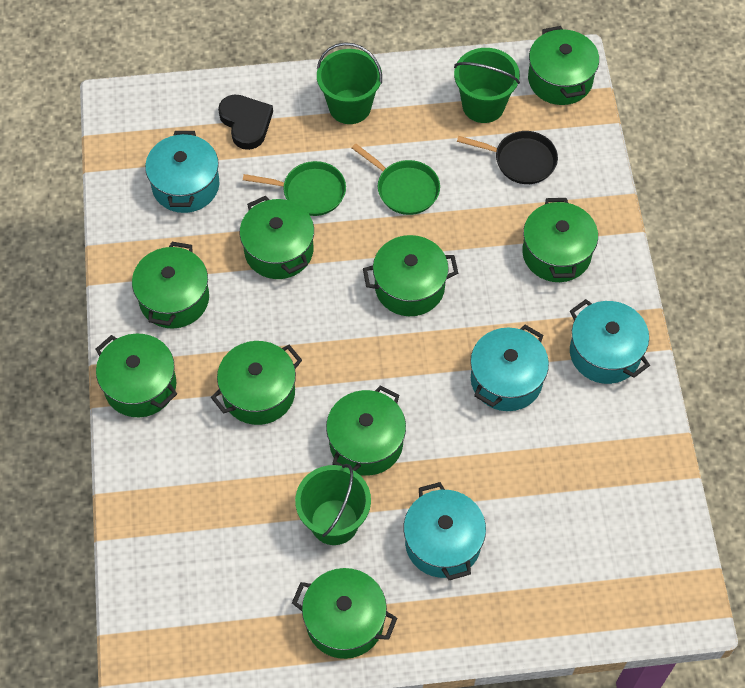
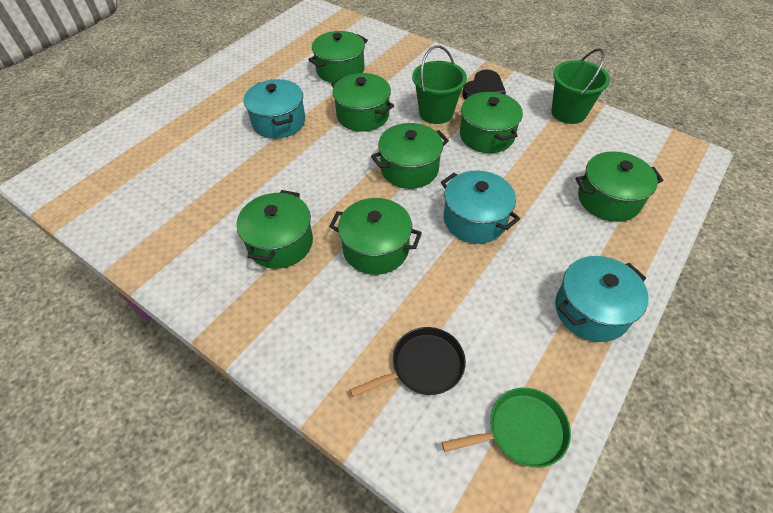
green bucket: [295,464,371,545] [317,42,382,124] [454,48,520,123] = 3 -> [412,45,467,124] [551,48,610,124] = 2
green pan: [243,161,346,216] [352,143,440,215] = 2 -> [442,388,571,468] = 1
green pot: [96,334,177,417] [132,242,209,329] [211,341,302,425] [240,196,314,279] [292,568,397,659] [326,385,406,476] [363,235,458,316] [522,198,598,282] [528,26,599,105] = 9 -> [236,190,313,269] [308,31,368,83] [329,198,422,275] [331,73,394,132] [371,123,449,189] [460,92,523,153] [575,151,663,222] = 7
turquoise pot: [145,131,219,213] [404,482,486,580] [470,325,549,411] [570,299,650,384] = 4 -> [244,79,305,139] [441,170,520,244] [555,256,648,342] = 3

